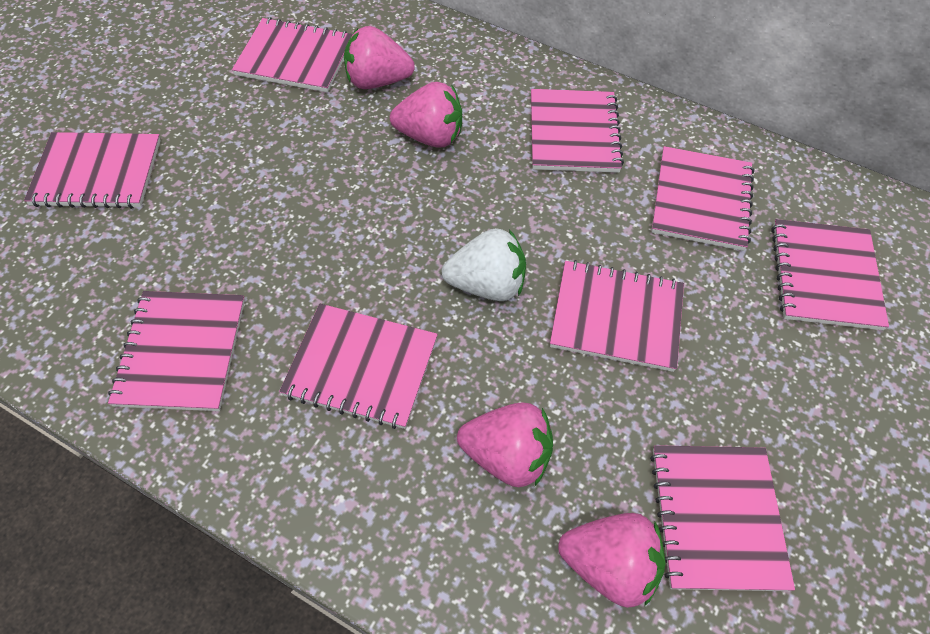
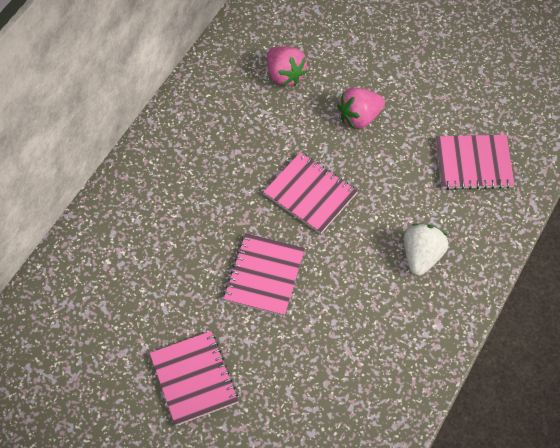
pink notebook: [24,132,161,209] [108,291,245,411] [232,17,352,92] [279,304,438,429] [531,89,624,173] [550,260,684,372] [650,445,795,591] [651,146,754,251] [771,219,889,330] = 9 -> [150,331,238,426] [223,233,305,316] [263,152,358,234] [436,135,515,190] = 4
pink strawberry: [344,26,415,89] [390,82,462,147] [457,403,553,487] [558,513,666,608] = 4 -> [267,46,308,86] [338,87,385,129] = 2

